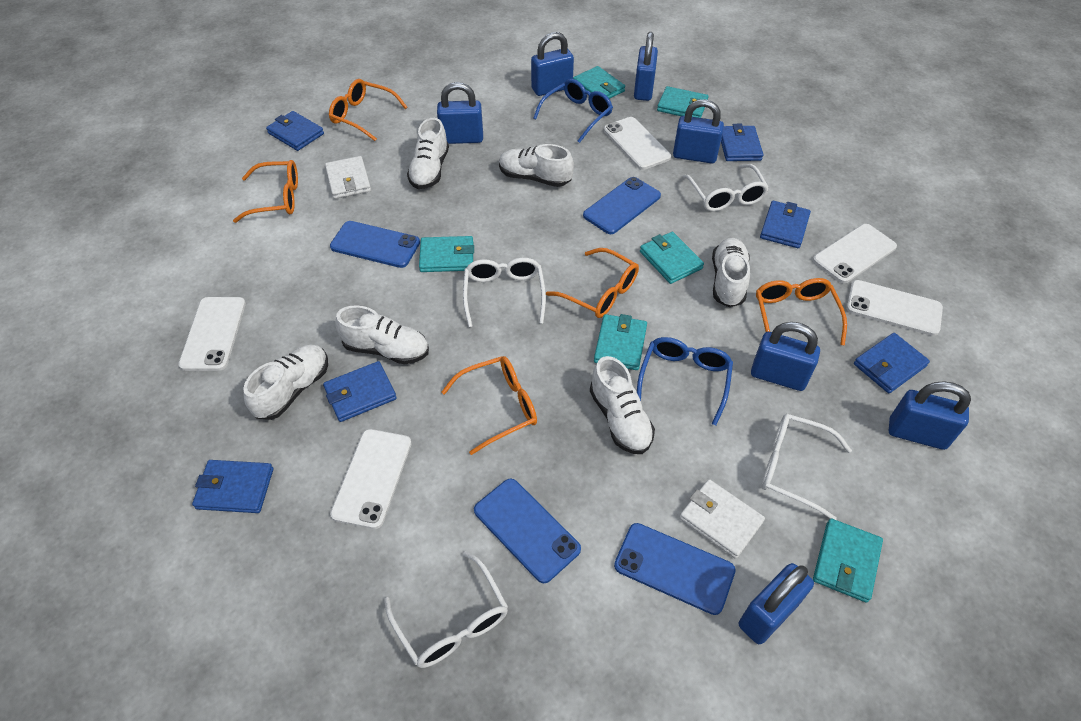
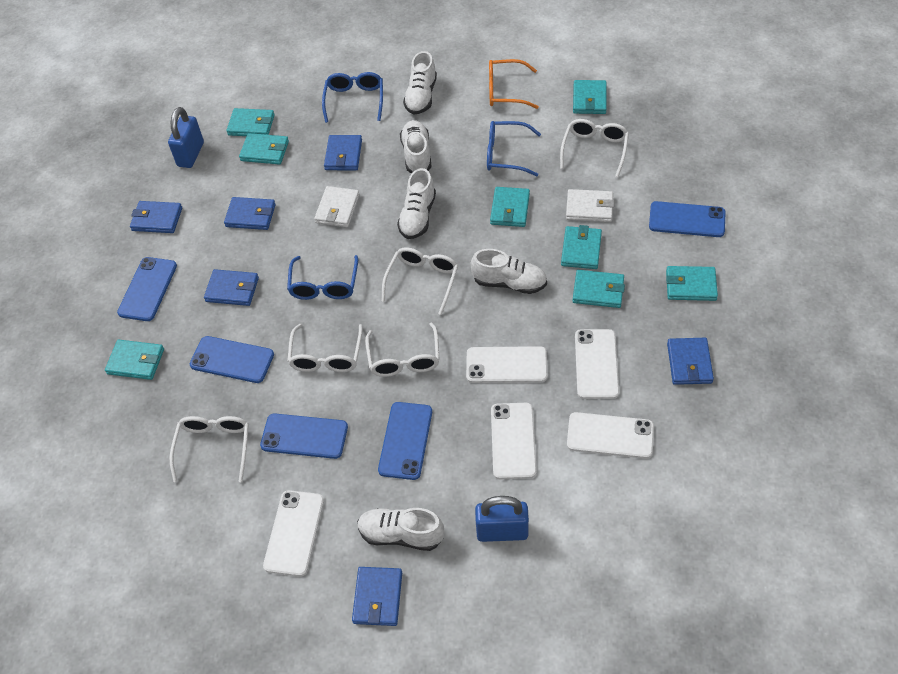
blue glasses: [533,79,613,143] [637,337,733,426] = 2 -> [287,255,358,300] [322,72,383,123] [487,121,541,176] = 3
blue padlock: [437,82,483,144] [531,32,574,96] [634,32,658,101] [673,99,724,163] [739,563,814,644] [751,322,820,391] [889,381,971,450] = 7 -> [168,107,204,168] [475,496,529,542] = 2
blue phone: [330,221,420,268] [474,479,581,583] [583,177,661,234] [614,523,736,615] = 4 -> [117,257,177,321] [190,336,274,383] [260,413,348,459] [378,402,432,480] [649,201,726,237] = 5
orange glasses: [233,160,298,223] [329,79,407,141] [442,356,537,455] [546,248,639,318] [756,278,847,345] = 5 -> [489,59,539,109] = 1
turquoise wallet: [419,236,474,272] [573,66,625,99] [594,314,647,370] [640,232,704,284] [657,86,709,118] [813,519,883,603] = 6 -> [105,340,164,380] [227,108,275,136] [239,133,289,165] [490,187,530,227] [561,225,602,269] [573,80,607,114] [573,270,625,308] [666,266,718,301] = 8
white glasses: [384,551,508,668] [463,258,546,327] [683,164,769,212] [761,414,852,520] = 4 -> [170,416,249,482] [287,324,363,372] [365,322,440,377] [382,247,458,315] [560,119,629,177] = 5
white shoe: [243,345,328,420] [335,305,429,364] [407,118,449,189] [499,144,574,187] [590,356,655,454] [712,238,750,307] = 6 -> [357,508,444,551] [397,168,436,239] [400,120,432,173] [403,51,437,115] [471,249,547,294] = 5

